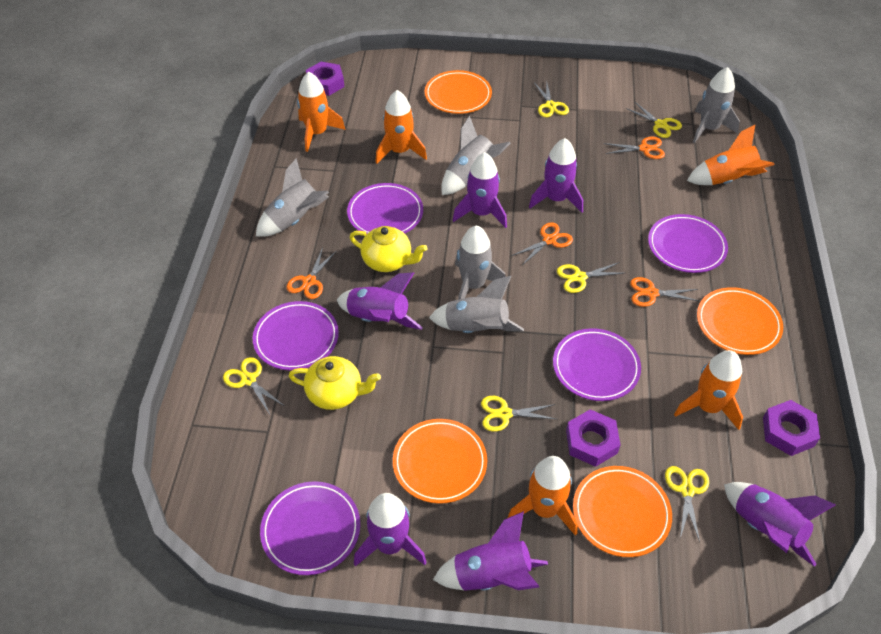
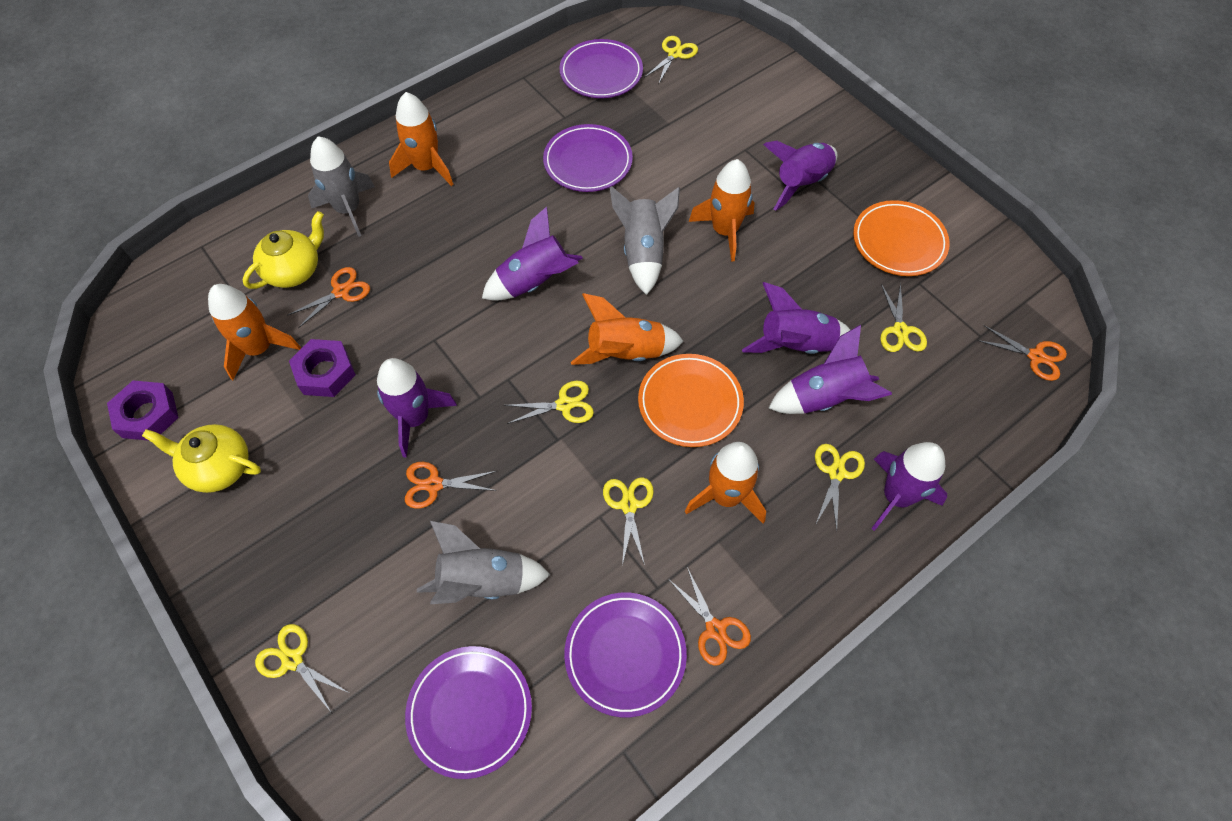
grey rocket: [256,158,329,237] [429,276,524,333] [441,116,511,195] [455,225,506,300] [693,67,740,143] = 5 -> [308,136,375,237] [417,521,550,604] [610,186,680,295] = 3
orange plate: [393,419,487,504] [425,70,492,114] [573,466,672,557] [697,287,783,355] = 4 -> [638,354,744,447] [853,200,950,276] = 2
purple nut: [306,62,344,96] [566,409,621,467] [763,400,820,456] = 3 -> [107,381,179,441] [289,339,356,397] = 2
purple plate: [253,301,339,370] [260,481,360,575] [347,183,423,235] [553,328,641,401] [648,214,728,273] = 5 -> [405,646,532,779] [543,124,633,192] [560,39,643,98] [564,593,687,717] = 4

